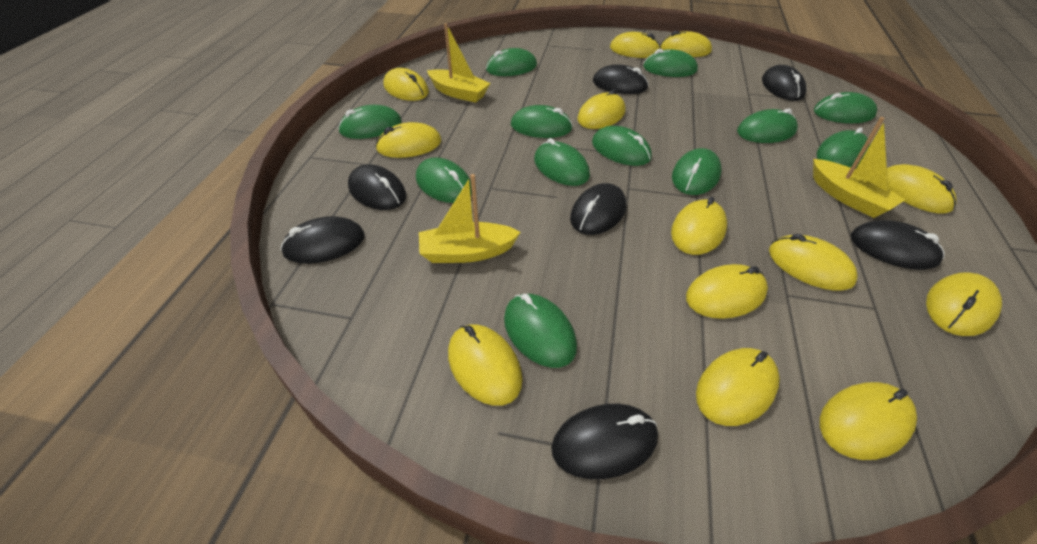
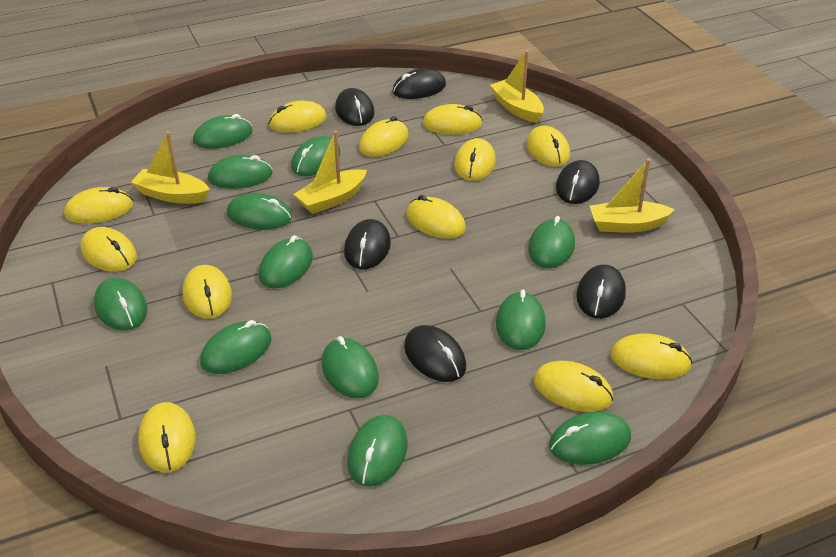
black mouse: [281,216,365,264] [348,164,406,210] [551,404,658,479] [570,183,626,235] [593,64,649,94] [762,65,807,101] [851,220,945,270] = 7 -> [335,88,374,126] [344,219,391,269] [393,69,446,99] [404,325,466,382] [556,160,600,204] [576,265,626,319] = 6
yellow boat: [419,174,521,263] [427,23,490,103] [813,117,905,218] = 3 -> [131,132,210,204] [294,131,367,214] [490,50,544,123] [590,159,675,233] = 4
yellow mouse: [375,122,441,158] [383,68,429,101] [448,324,523,406] [577,89,626,129] [610,32,661,58] [660,31,712,57] [671,197,727,255] [686,264,768,319] [696,348,780,426] [769,234,858,290] [820,382,917,460] [887,164,957,213] [926,272,1002,336] = 13 -> [64,187,133,224] [80,227,137,272] [138,402,196,473] [183,265,232,319] [269,101,327,133] [359,116,408,157] [406,195,466,239] [423,104,483,135] [454,138,496,181] [527,126,570,167] [533,361,613,412] [610,333,692,379] = 12

